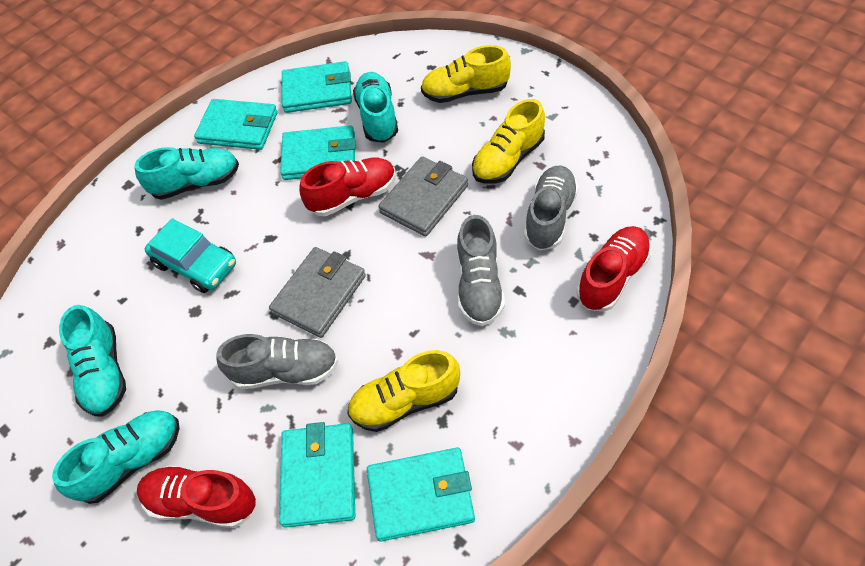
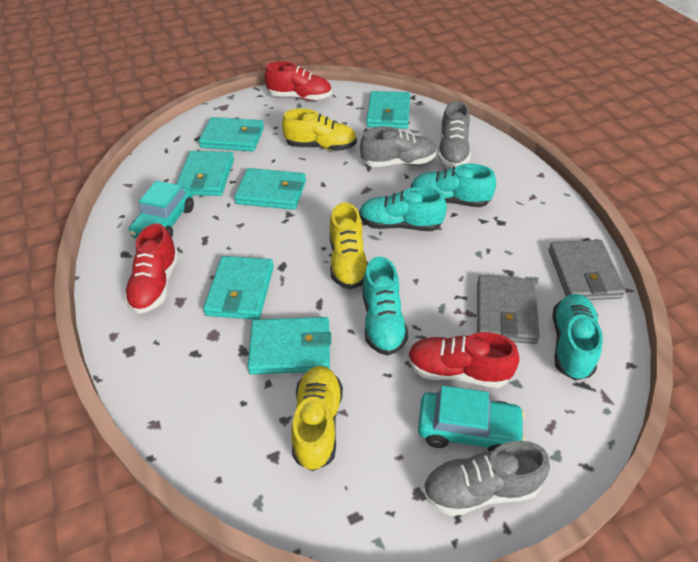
turquoise car: [145,218,236,293] = 1 -> [129,181,194,239] [418,386,525,451] = 2
turquoise wallet: [194,99,278,150] [279,422,355,528] [280,125,355,180] [282,61,352,113] [367,447,475,542] = 5 -> [176,151,234,196] [199,117,264,151] [203,256,274,320] [234,168,306,210] [247,317,331,374] [366,91,410,129] = 6

